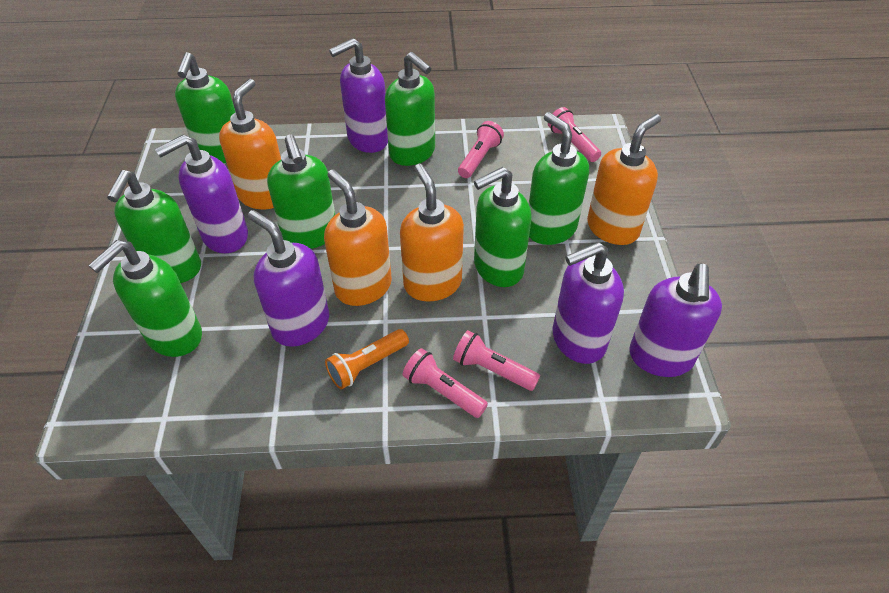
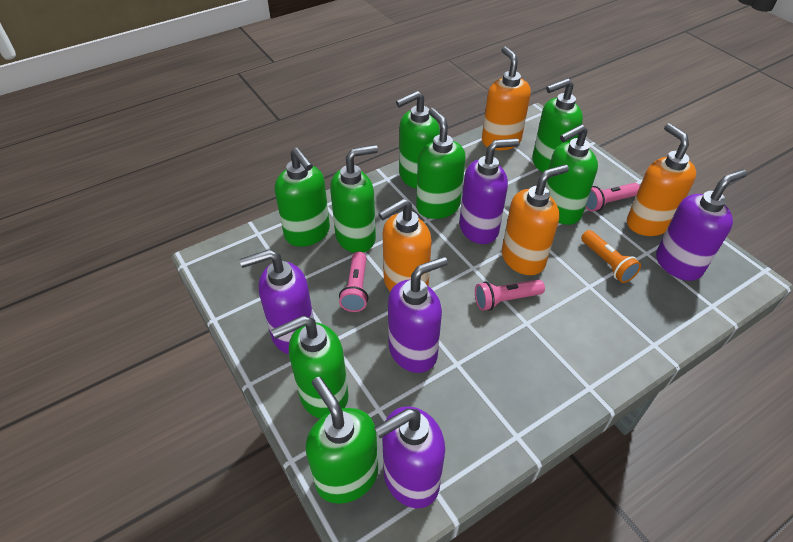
green soap dispenser: [88,240,202,357] [107,170,201,283] [175,52,235,163] [267,135,335,249] [385,52,435,166] [474,167,532,287] [529,112,589,245] = 7 -> [271,316,348,418] [275,148,330,247] [306,377,378,504] [330,145,378,253] [396,91,440,189] [416,108,466,219] [532,78,583,173] [545,124,598,225] = 8
pink flashlight: [403,348,488,418] [453,330,540,391] [458,121,504,178] [548,107,601,162] = 4 -> [339,252,368,312] [475,279,545,311] [585,183,640,212] = 3

